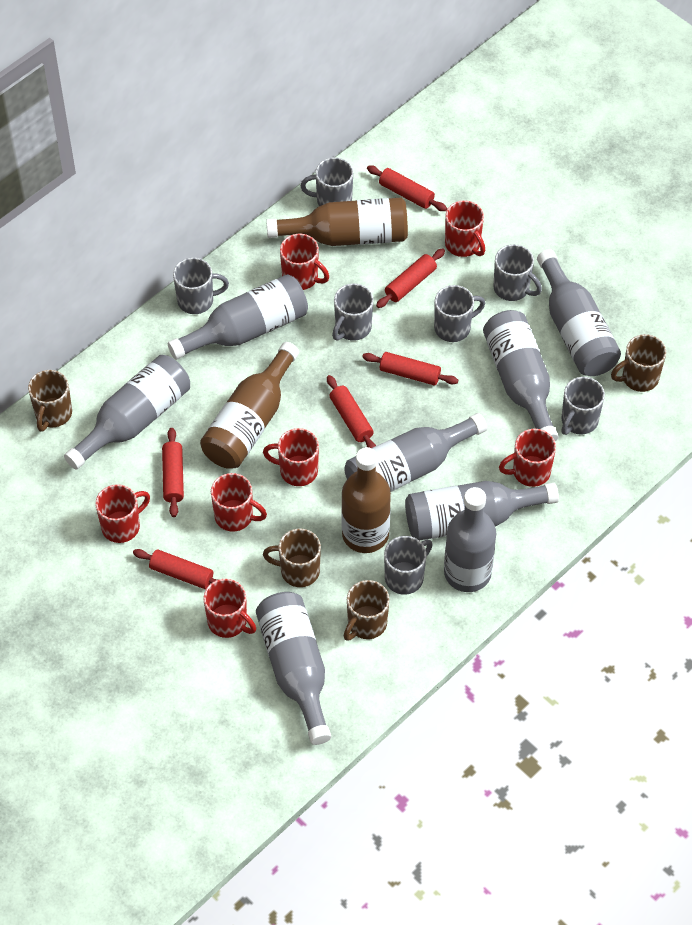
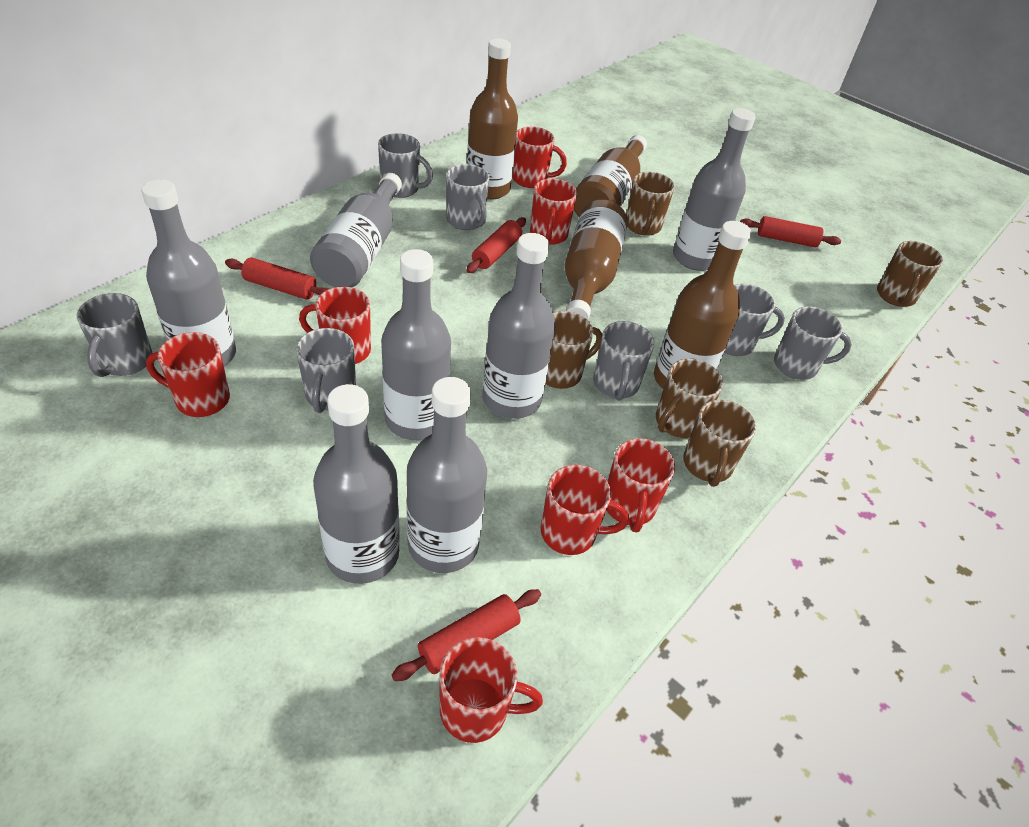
brown bottle: [200,342,299,469] [266,198,408,246] [341,447,391,553] = 3 -> [467,38,518,200] [565,200,628,320] [574,135,647,217] [654,221,751,389] = 4
brown mug: [28,370,72,432] [263,529,321,587] [344,580,389,641] [611,334,666,392] = 4 -> [546,311,602,389] [626,172,675,236] [656,358,723,438] [683,400,756,487] [877,241,943,307] = 5
grey bottle: [64,355,190,470] [168,274,308,360] [256,592,331,745] [344,413,487,492] [405,481,559,541] [444,487,496,592] [483,310,558,441] [537,249,621,376] = 8 -> [141,179,236,366] [310,173,402,287] [313,384,400,584] [381,249,451,440] [406,377,487,573] [482,233,555,419] [673,108,756,271] = 7
red rolling pin: [133,549,217,589] [162,428,184,517] [327,375,376,448] [362,352,458,385] [367,165,447,211] [376,248,445,308] = 6 -> [225,257,328,300] [392,589,541,681] [466,217,526,273] [740,216,841,248] = 4

